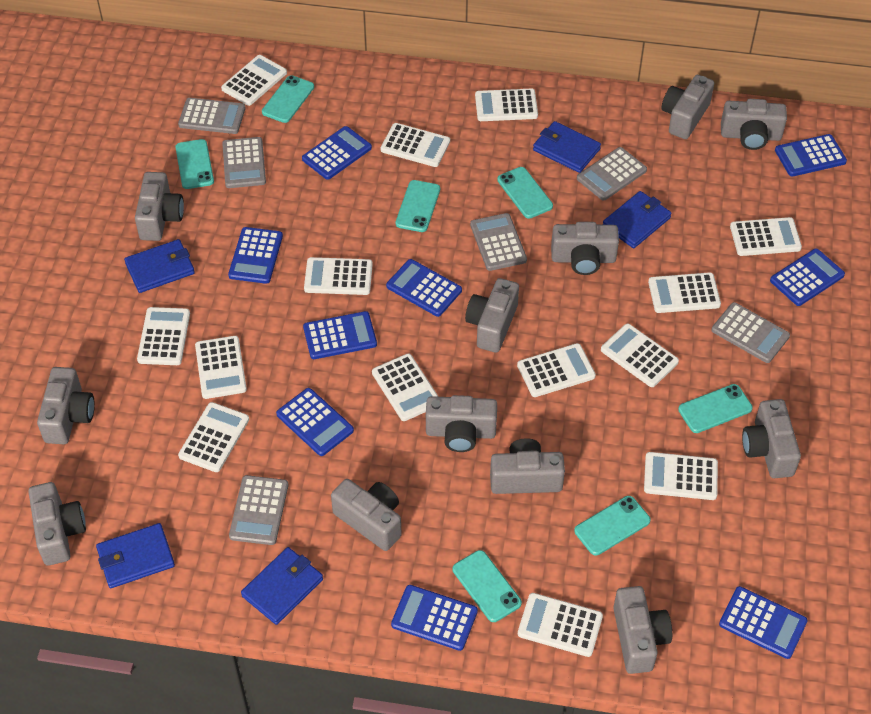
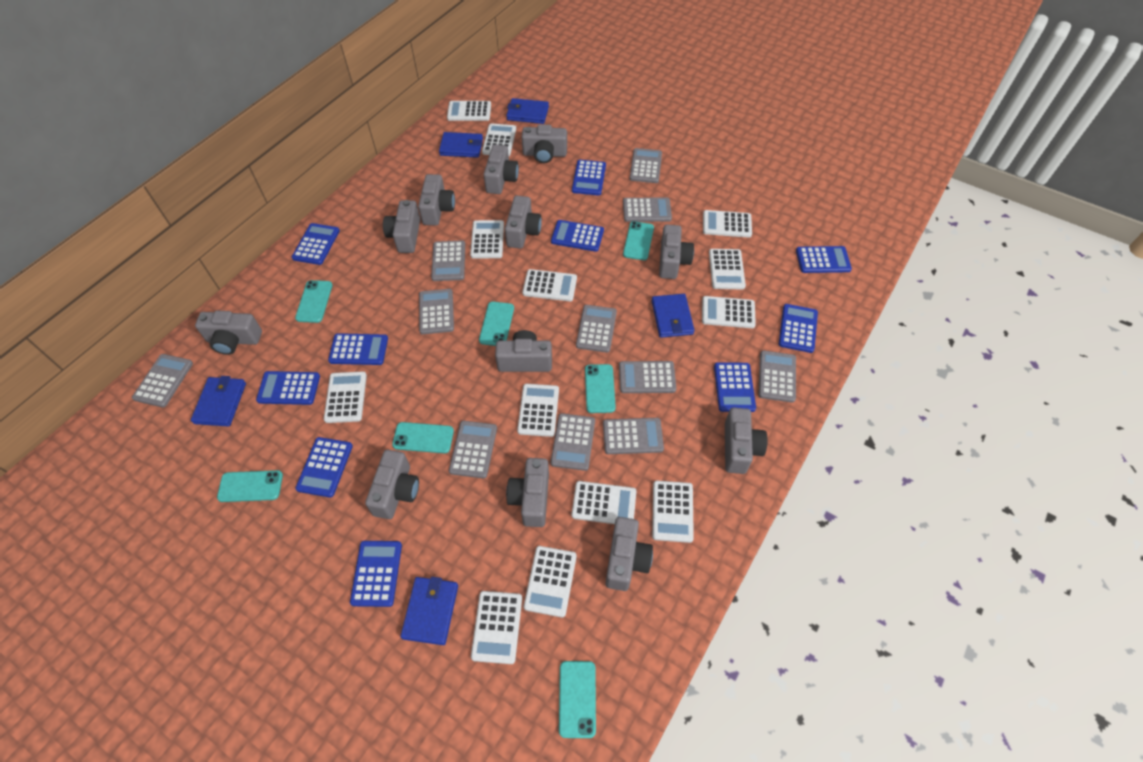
blue calculator: [228,227,283,284] [276,388,354,456] [302,126,372,180] [303,311,377,359] [386,259,462,317] [391,585,478,651] [719,586,808,659] [770,249,845,306] [775,134,847,177] = 9 -> [256,371,320,405] [292,223,340,265] [295,437,353,498] [328,333,388,365] [350,541,402,607] [551,220,604,252] [572,160,606,196] [714,362,756,412] [779,304,818,353] [796,246,852,273] = 10
grey calculator: [178,98,246,134] [222,137,266,188] [229,475,288,545] [470,213,527,271] [577,147,647,201] [711,302,790,363] = 6 -> [132,354,193,407] [419,289,454,334] [431,241,465,281] [449,421,497,478] [551,413,595,471] [576,305,617,353] [603,418,664,454] [619,361,676,393] [623,197,672,222] [630,148,662,183] [758,350,796,403] = 11
white calculator: [137,307,190,365] [178,402,249,472] [195,336,247,399] [221,55,287,106] [304,257,373,295] [372,354,439,421] [381,123,450,167] [475,88,538,121] [517,343,596,397] [518,593,603,657] [601,324,679,387] [644,452,718,500] [648,272,721,313] [730,217,802,256] = 14 -> [324,371,367,423] [447,101,491,121] [470,220,504,259] [471,591,522,664] [482,123,516,156] [517,384,559,437] [522,269,577,301] [524,546,577,617] [572,481,636,524] [652,481,694,543] [702,296,756,328] [703,210,752,238] [709,249,746,289] = 13

